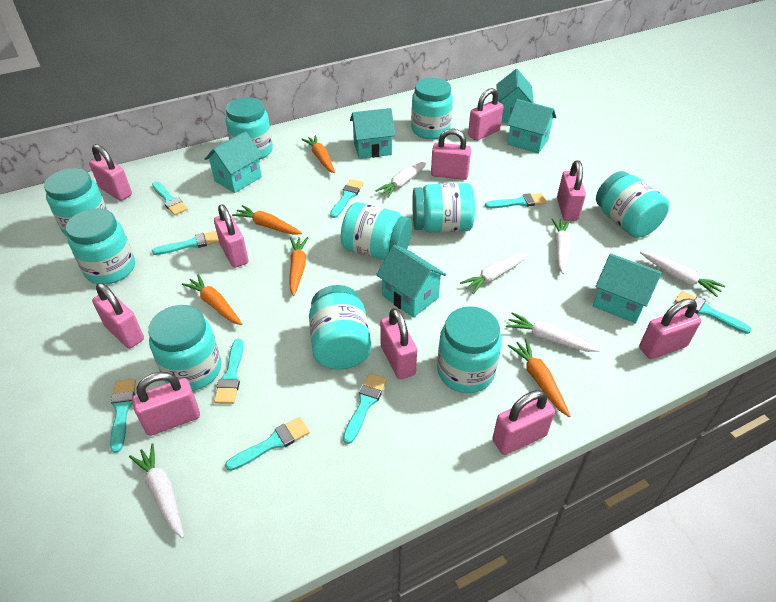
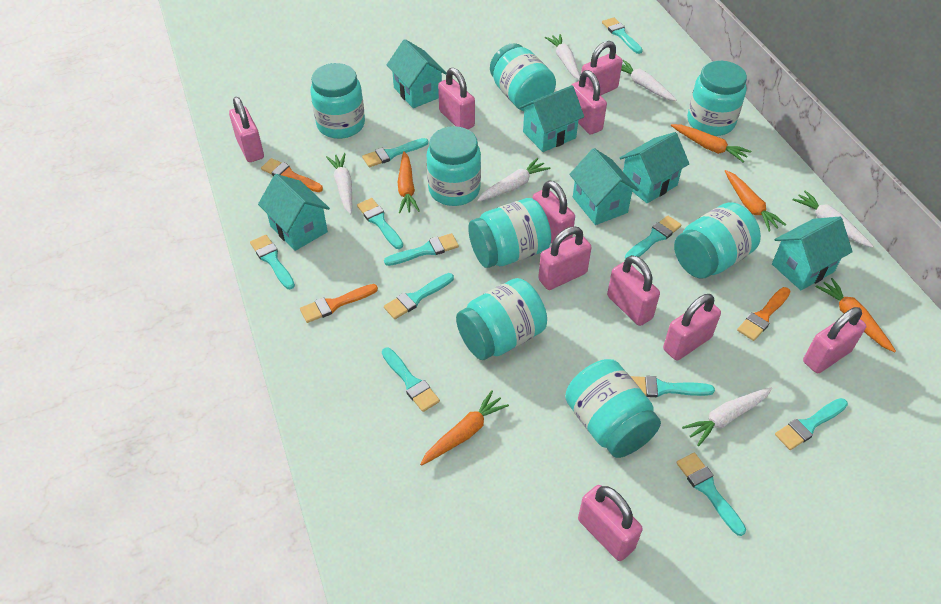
orange brush: none = 0 -> [261,158,323,192] [300,284,378,323] [737,287,791,341] = 3
turquoise brush: [110,379,136,453] [152,181,188,215] [152,231,219,255] [214,339,243,404] [225,417,310,471] [330,179,364,218] [343,373,387,444] [485,193,547,208] [675,291,752,334] = 9 -> [250,235,295,289] [357,198,403,249] [362,138,428,167] [382,348,440,412] [384,233,459,266] [384,273,454,319] [602,17,643,54] [625,215,682,259] [630,376,715,397] [676,453,746,536] [775,398,848,450] = 11
turquoise jar: [44,168,107,237] [66,208,135,284] [148,305,221,391] [225,97,273,160] [309,285,371,370] [341,202,412,260] [411,78,453,139] [412,183,475,232] [437,306,502,393] [596,171,669,238] = 10 -> [310,63,365,139] [427,126,481,206] [456,278,547,360] [468,198,551,268] [490,43,556,111] [565,359,661,458] [674,202,761,279] [687,61,747,136] = 8

